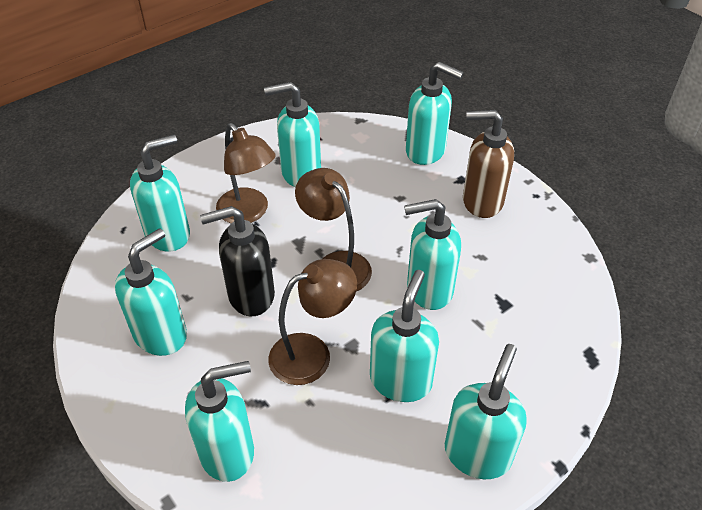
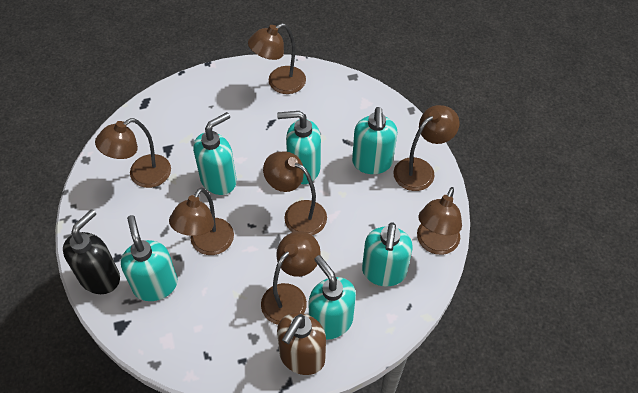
brown lamp: [216,123,276,223] [269,259,357,385] [295,168,372,292] = 3 -> [95,118,171,188] [169,188,234,255] [248,23,306,94] [261,231,321,325] [263,152,327,235] [393,105,459,191] [417,187,462,255] = 7
turquoise soap dispenser: [115,228,187,356] [130,135,190,252] [185,361,254,482] [264,82,321,187] [370,270,439,402] [404,199,461,310] [406,62,464,165] [445,344,527,479] = 8 -> [121,215,178,301] [193,112,237,195] [277,111,321,184] [309,255,356,340] [352,107,397,174] [362,222,413,286] = 6

